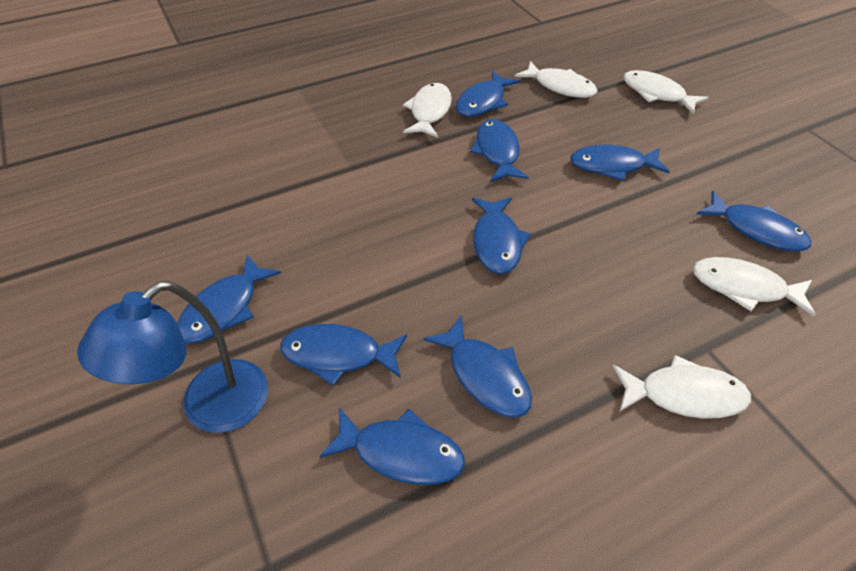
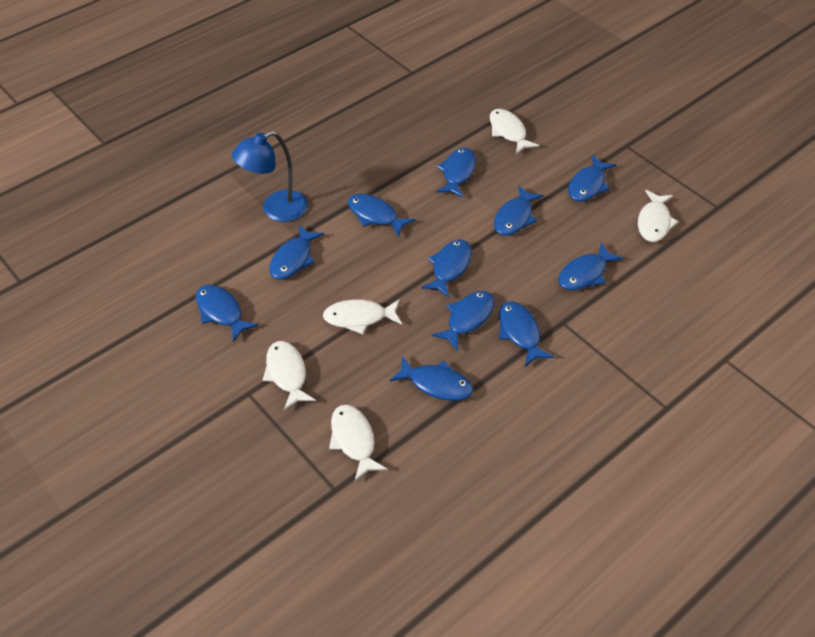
blue fish: [177,255,281,344] [280,324,407,386] [319,407,465,485] [423,316,532,418] [456,71,520,117] [470,119,528,182] [472,197,531,274] [570,145,670,181] [697,191,811,252] = 9 -> [196,285,259,342] [270,225,324,280] [348,194,415,237] [390,356,473,401] [421,239,472,297] [432,291,495,351] [436,148,476,198] [494,186,544,236] [499,301,554,366] [558,242,624,290] [568,155,616,202] = 11

